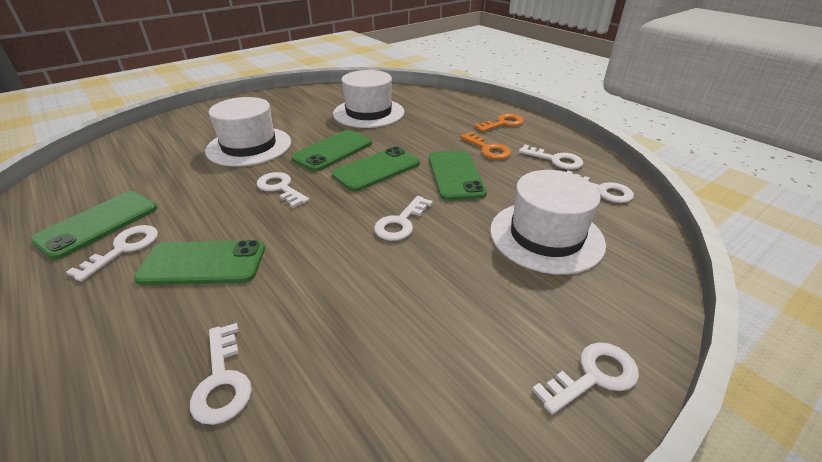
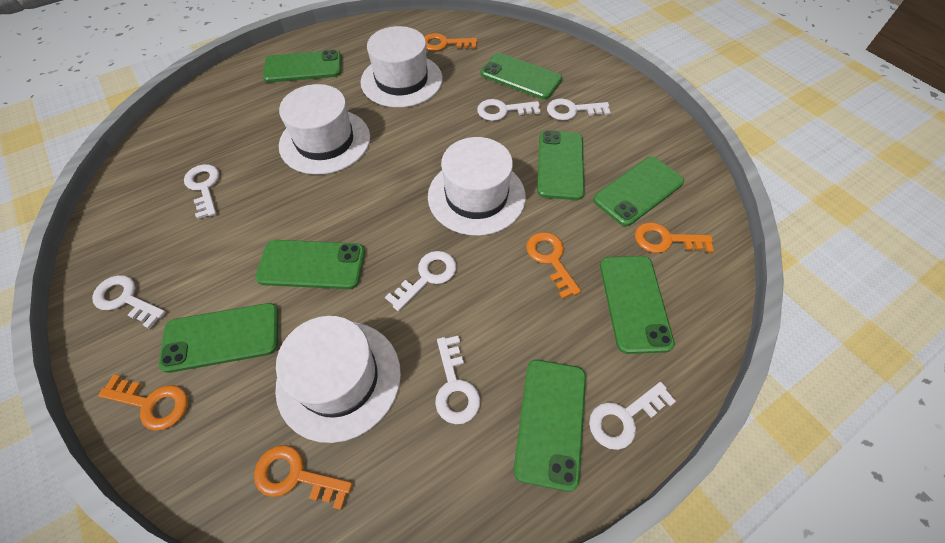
green phone: [30,191,157,260] [134,240,265,285] [291,130,372,172] [332,146,420,192] [429,151,487,201] = 5 -> [159,303,279,373] [255,240,365,289] [263,50,341,83] [481,53,562,99] [514,360,586,492] [537,130,584,200] [593,157,684,226] [600,256,675,354] = 8
orange key: [460,132,511,159] [474,113,524,132] = 2 -> [98,375,188,431] [254,445,352,510] [424,33,477,51] [526,232,581,299] [635,222,714,253] = 5
white hat: [205,97,291,167] [333,70,404,128] [490,170,606,275] = 3 -> [275,316,401,443] [279,84,370,175] [361,26,443,108] [428,137,526,236] = 4

